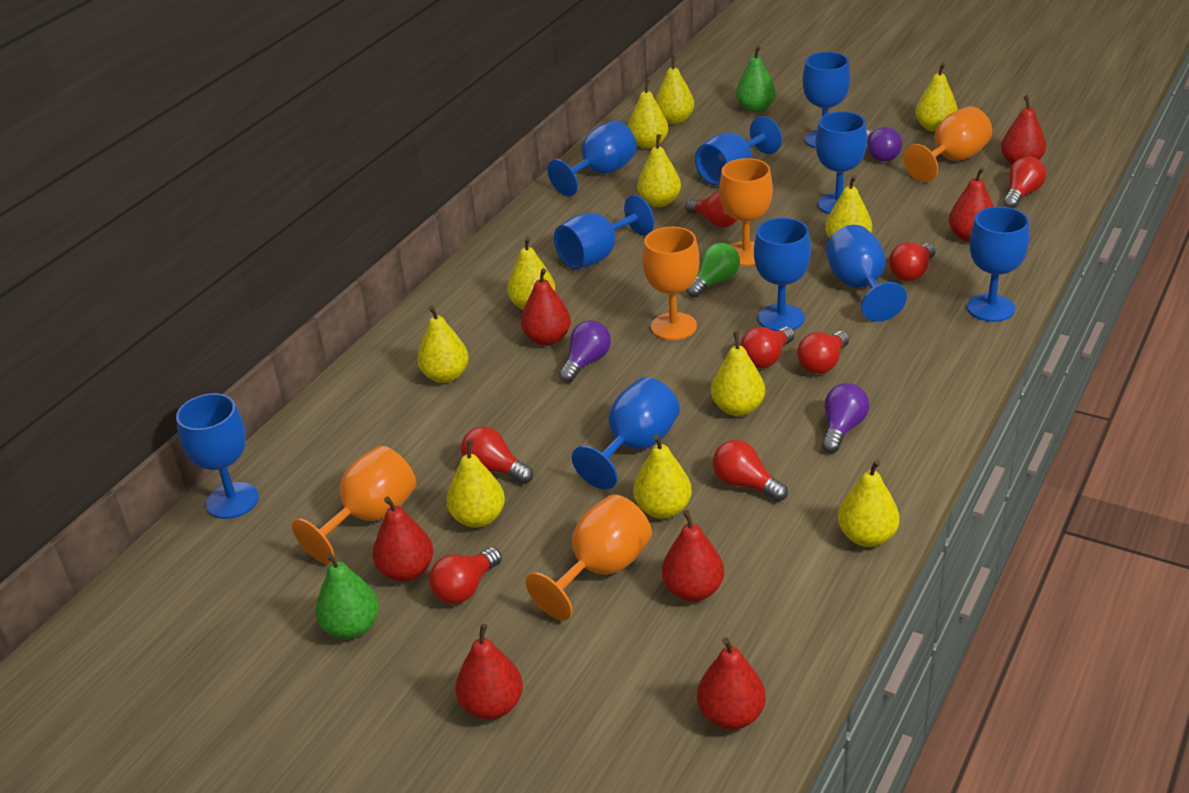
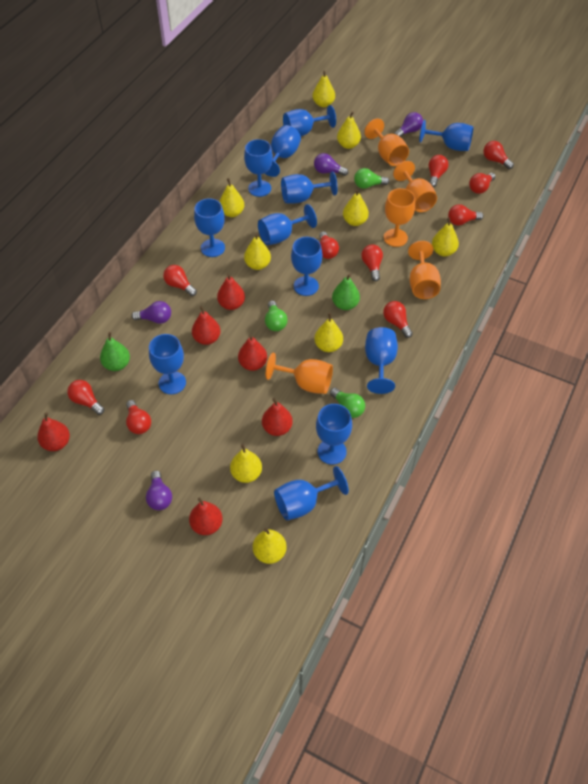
blue goblet: [176,393,259,519] [548,120,637,196] [554,195,654,269] [572,377,680,489] [695,116,782,185] [754,218,811,331] [803,52,850,148] [816,111,867,214] [826,225,907,322] [967,207,1030,322] = 10 -> [149,334,186,394] [194,198,225,257] [244,139,273,197] [258,204,317,245] [264,125,301,177] [274,466,349,520] [281,172,338,203] [283,105,336,136] [291,237,322,296] [316,404,352,465] [365,327,398,394] [419,120,474,151] = 12
green light bulb: [686,243,740,298] = 1 -> [265,301,288,331] [330,388,365,418] [354,168,389,189] = 3
purple light bulb: [559,320,611,383] [822,383,869,453] [866,127,902,162] = 3 -> [131,301,171,324] [146,471,172,510] [314,153,348,176] [394,112,423,137] = 4
red light bulb: [429,547,502,604] [461,426,533,484] [685,192,737,228] [713,440,788,501] [740,327,795,368] [797,331,849,374] [889,242,936,281] [1003,157,1046,209] = 8 -> [67,380,104,415] [126,400,151,434] [163,265,197,296] [319,231,339,259] [361,244,383,281] [383,301,413,338] [429,155,448,187] [448,204,484,226] [469,173,496,194] [483,141,514,169] = 10
red pear: [373,497,433,582] [455,624,523,719] [521,268,571,346] [662,510,724,601] [697,637,766,730] [949,167,994,242] [1001,95,1046,165] = 7 -> [37,412,70,451] [189,497,223,535] [192,306,220,345] [217,274,245,310] [238,335,267,371] [262,398,293,436] = 6
yellow pear: [417,306,469,383] [446,440,505,528] [507,237,555,310] [628,79,668,149] [633,434,692,519] [637,134,681,207] [655,56,694,124] [711,332,765,416] [825,175,872,238] [838,460,899,547] [915,63,958,132] = 11 -> [219,178,244,217] [230,444,262,483] [244,233,271,270] [253,528,287,564] [313,71,335,107] [314,313,343,352] [337,111,361,149] [343,189,369,226] [432,217,459,256] = 9

